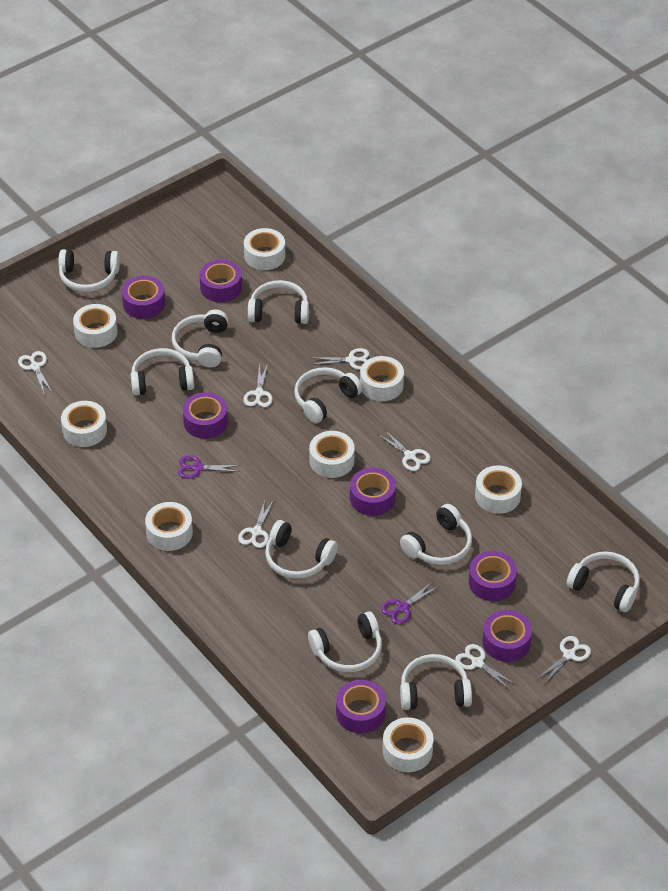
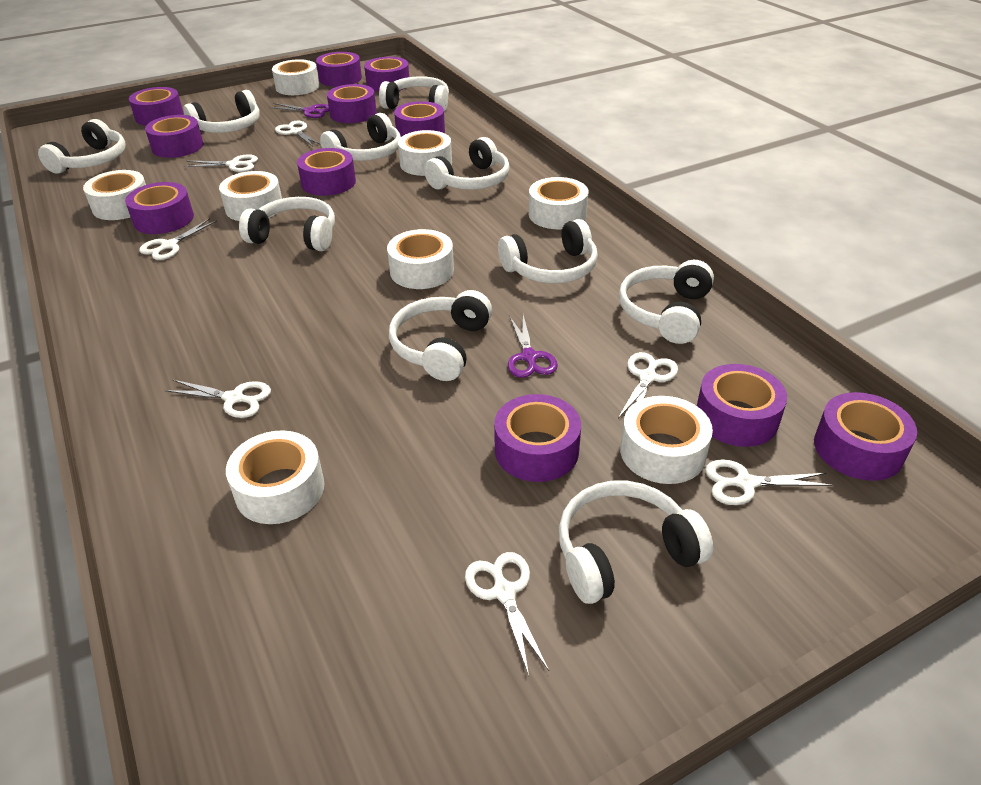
purple tape: [122,276,165,319] [183,392,228,439] [200,259,242,302] [336,680,386,733] [350,468,396,516] [469,551,517,601] [482,610,532,662] = 7 -> [125,182,194,234] [129,87,184,126] [145,115,204,158] [297,148,356,196] [316,52,362,87] [327,84,377,123] [364,57,409,92] [394,101,445,137] [494,394,581,482] [697,364,787,447] [814,392,917,481] = 11

